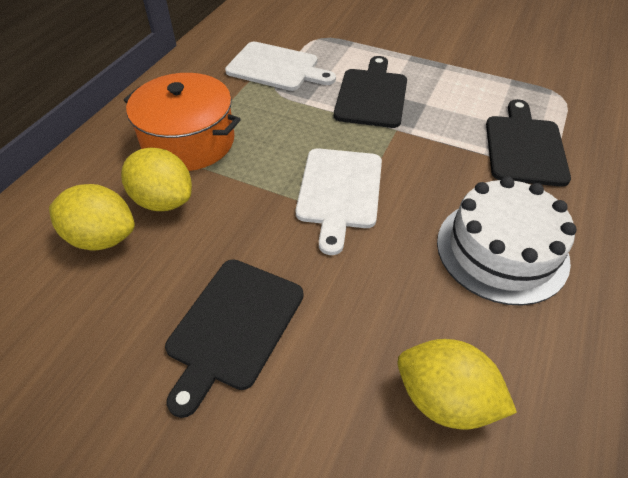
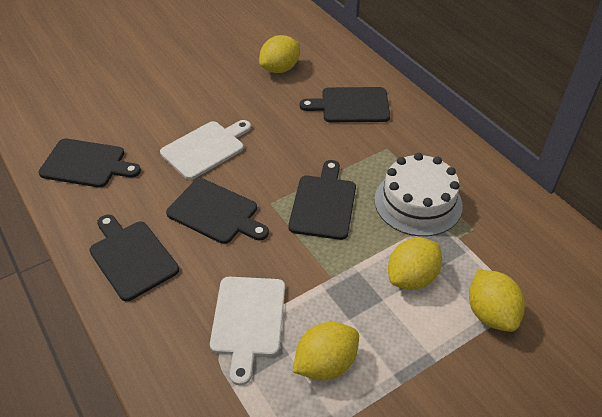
black cutting board: [165,259,304,418] [334,56,407,128] [486,99,571,187] = 3 -> [38,138,141,187] [89,214,179,301] [166,178,269,244] [289,160,356,240] [300,87,390,122] = 5
orange pot: [124,73,241,171] = 1 -> none = 0
yellow lemon: [49,184,135,250] [121,148,192,211] [398,339,517,429] = 3 -> [259,35,300,73] [293,322,359,380] [388,238,442,290] [469,270,525,332] = 4

